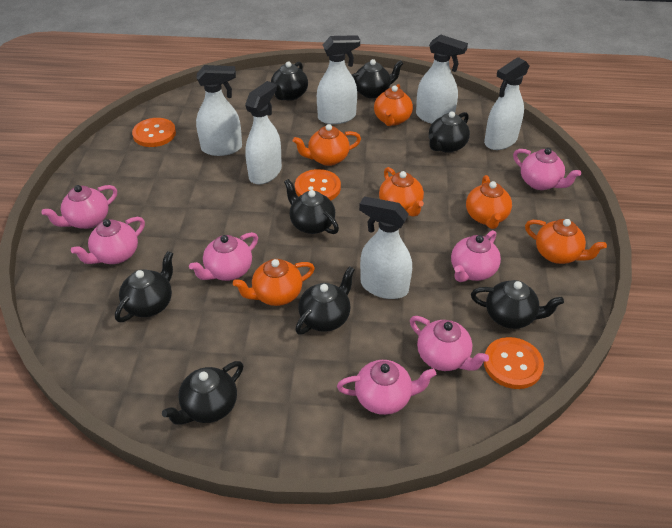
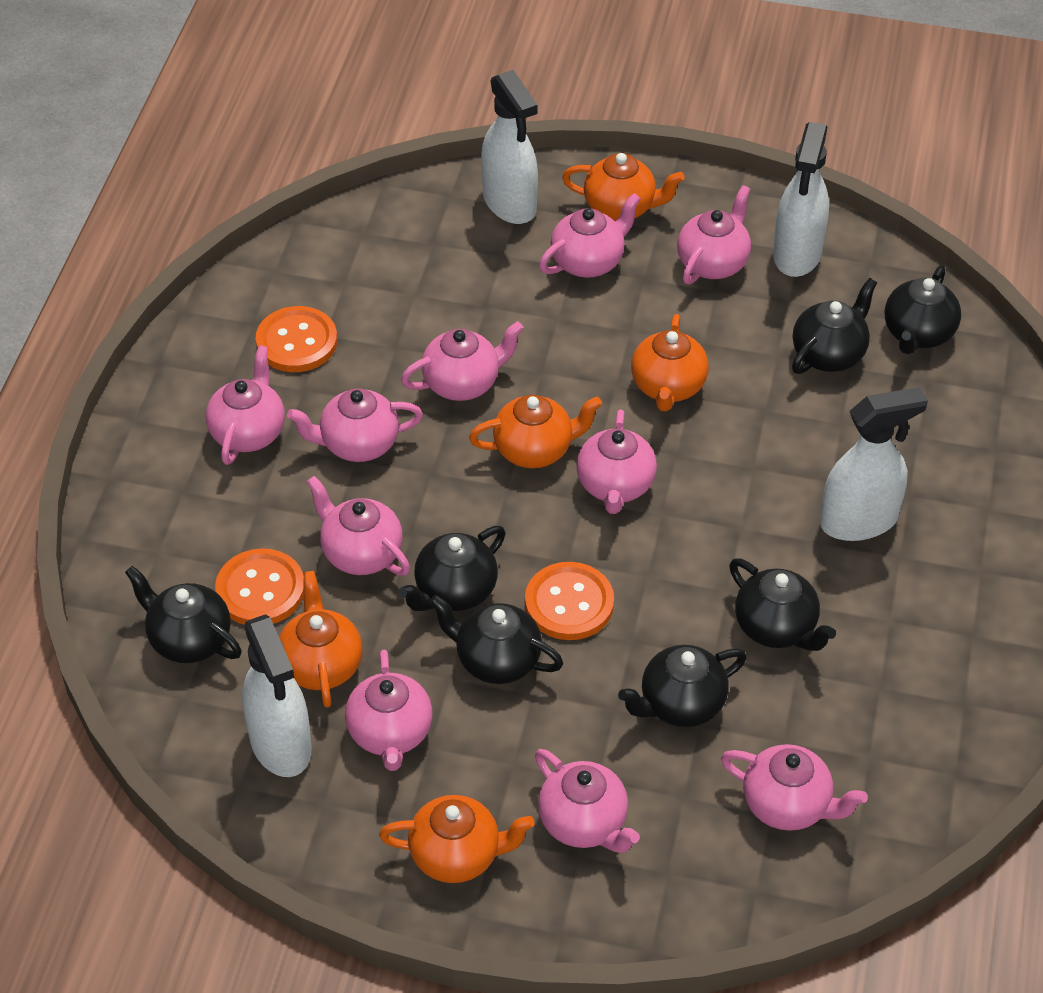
black teapot: [115,251,173,322] [162,361,243,425] [271,61,308,101] [284,179,339,234] [295,266,355,334] [352,59,404,98] [429,111,470,153] [471,280,564,329] = 8 -> [125,566,242,663] [399,526,506,611] [429,595,563,684] [618,645,747,727] [729,558,836,651] [792,278,877,374] [885,265,961,354] = 7
orange teapot: [233,259,315,306] [293,124,361,166] [374,84,413,126] [379,167,424,217] [466,175,512,229] [525,219,607,264] = 6 -> [279,571,362,708] [379,795,535,883] [469,395,602,468] [562,153,685,221] [631,314,709,411] = 5
pink teapot: [41,185,117,229] [71,217,145,264] [189,232,258,281] [337,360,436,415] [410,316,489,371] [451,230,501,282] [513,148,581,190] = 7 -> [206,345,285,465] [287,388,423,462] [306,476,410,576] [345,650,433,771] [401,321,524,401] [535,749,640,853] [539,193,641,278] [577,410,657,514] [677,185,751,285] [721,744,868,831] = 10
white spray bottle: [196,65,242,156] [245,81,282,184] [317,35,360,124] [359,196,412,299] [416,35,468,124] [484,57,529,150] = 6 -> [242,614,311,777] [481,70,538,224] [773,122,829,277] [820,387,928,541] = 4

